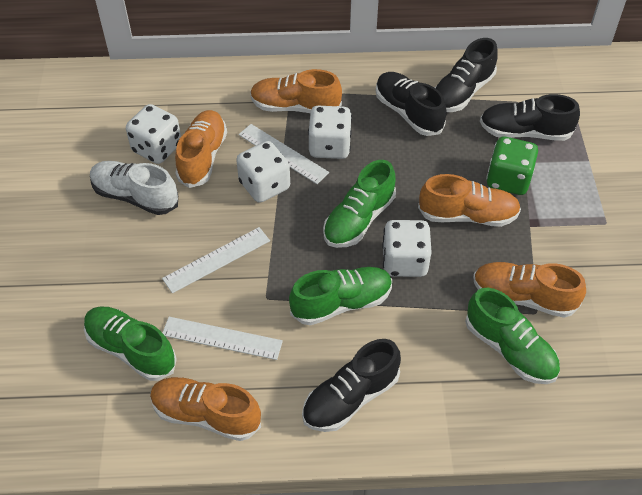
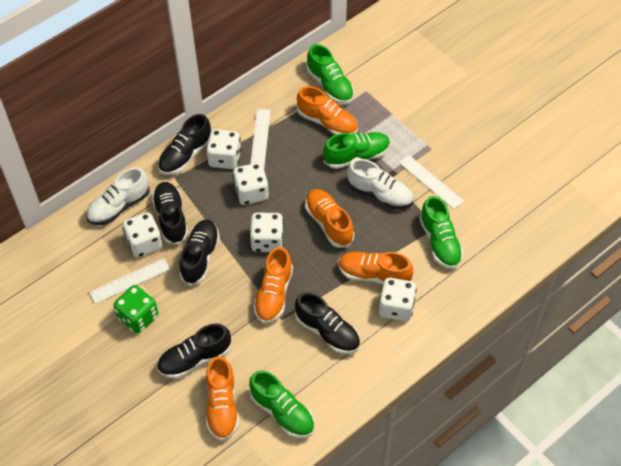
black shoe: [302,339,401,432] [376,72,447,136] [435,38,498,112] [480,94,580,141] = 4 -> [152,182,188,245] [157,323,231,379] [158,114,211,175] [179,220,220,286] [295,292,360,354] = 5
white dice: [126,104,181,164] [236,141,290,203] [308,106,352,159] [382,220,431,277] = 4 -> [123,212,162,257] [206,129,241,169] [233,163,269,205] [250,213,284,252] [379,278,417,321] = 5
white shoe: [90,161,178,215] = 1 -> [86,167,150,225] [347,159,414,209] = 2

